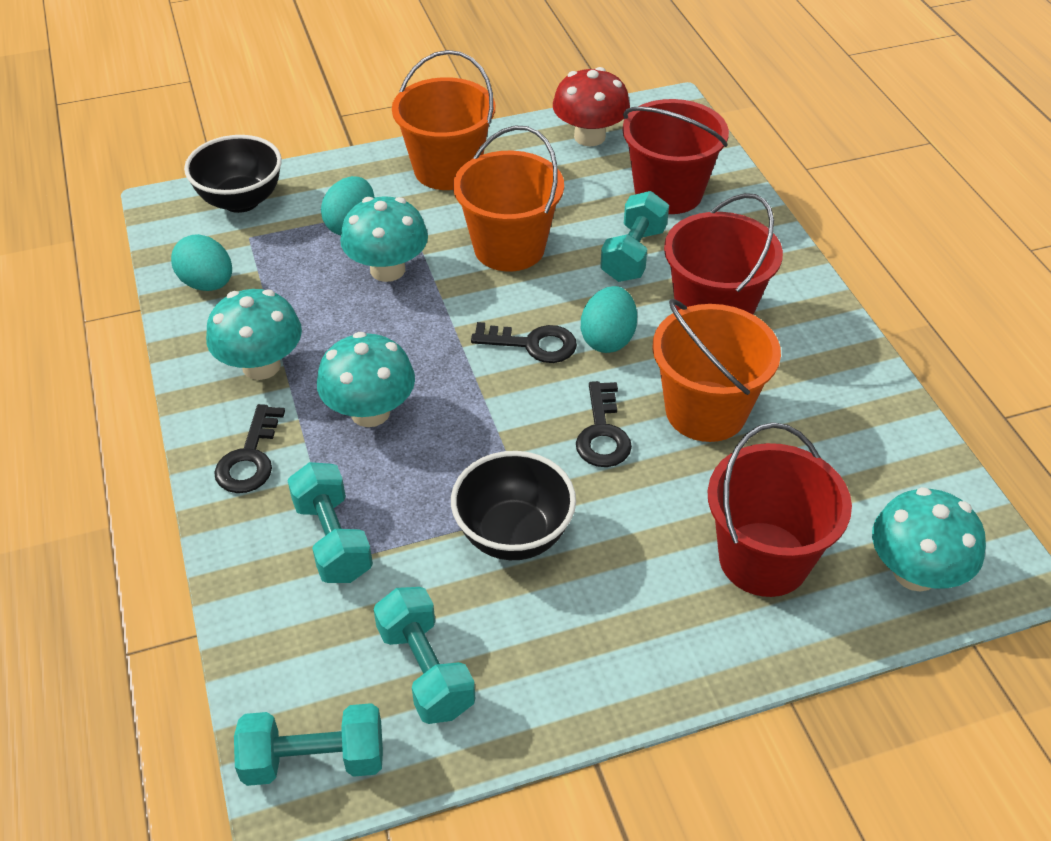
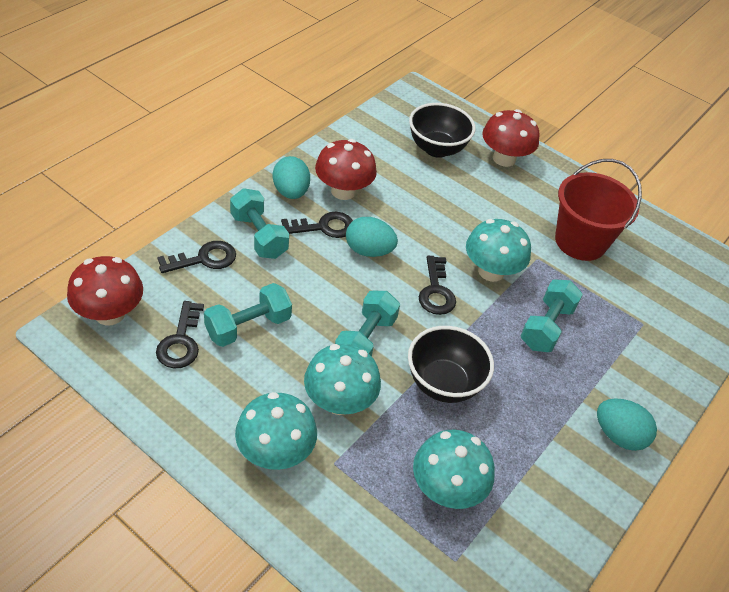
black key: [214,404,285,493] [471,322,577,363] [576,381,632,467] = 3 -> [156,301,204,368] [157,241,236,273] [281,212,353,238] [419,256,456,315] = 4
orange bucket: [392,50,495,190] [453,126,564,272] [652,299,781,442] = 3 -> none = 0
red bucket: [622,99,729,214] [664,193,783,315] [708,423,852,597] = 3 -> [555,159,642,261] = 1
red mushroom: [553,67,630,146] = 1 -> [67,256,143,326] [315,139,377,200] [482,109,539,167] = 3

